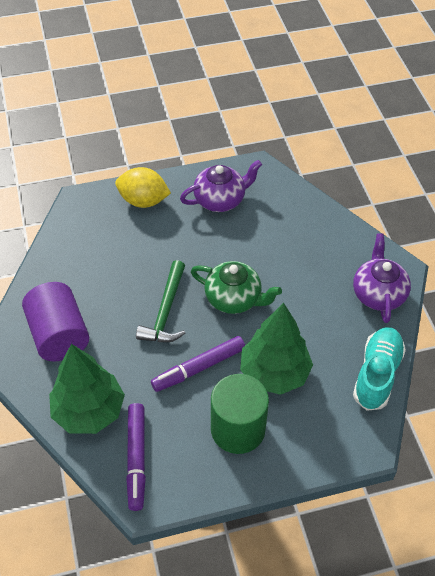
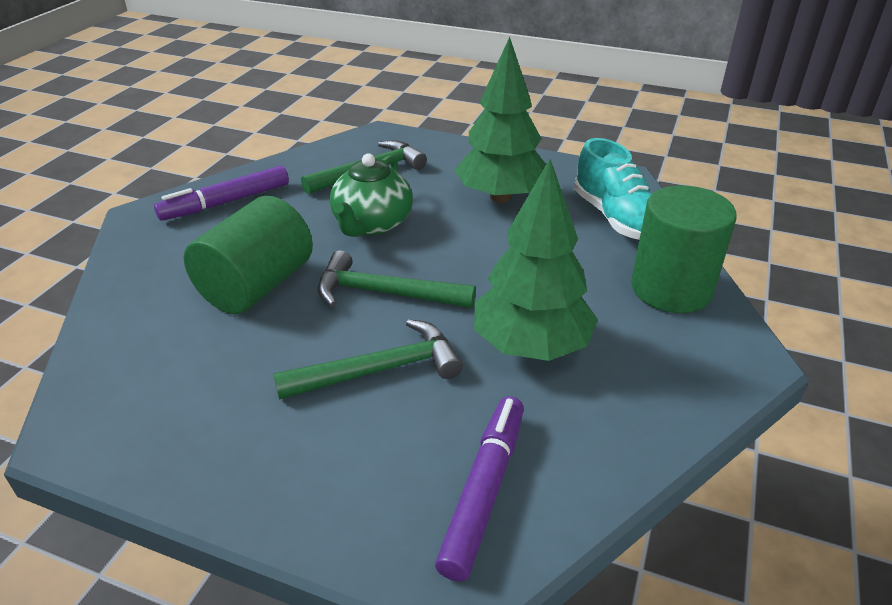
green cylinder: [211,374,269,454] = 1 -> [184,196,313,314] [631,185,736,313] = 2
green hammer: [136,260,185,342] = 1 -> [273,319,463,400] [301,140,427,194] [318,250,476,308] = 3
purple cylinder: [22,282,89,361] = 1 -> none = 0
purple teapot: [180,160,262,212] [353,233,411,323] = 2 -> none = 0
yellow lemon: [115,167,171,208] = 1 -> none = 0

